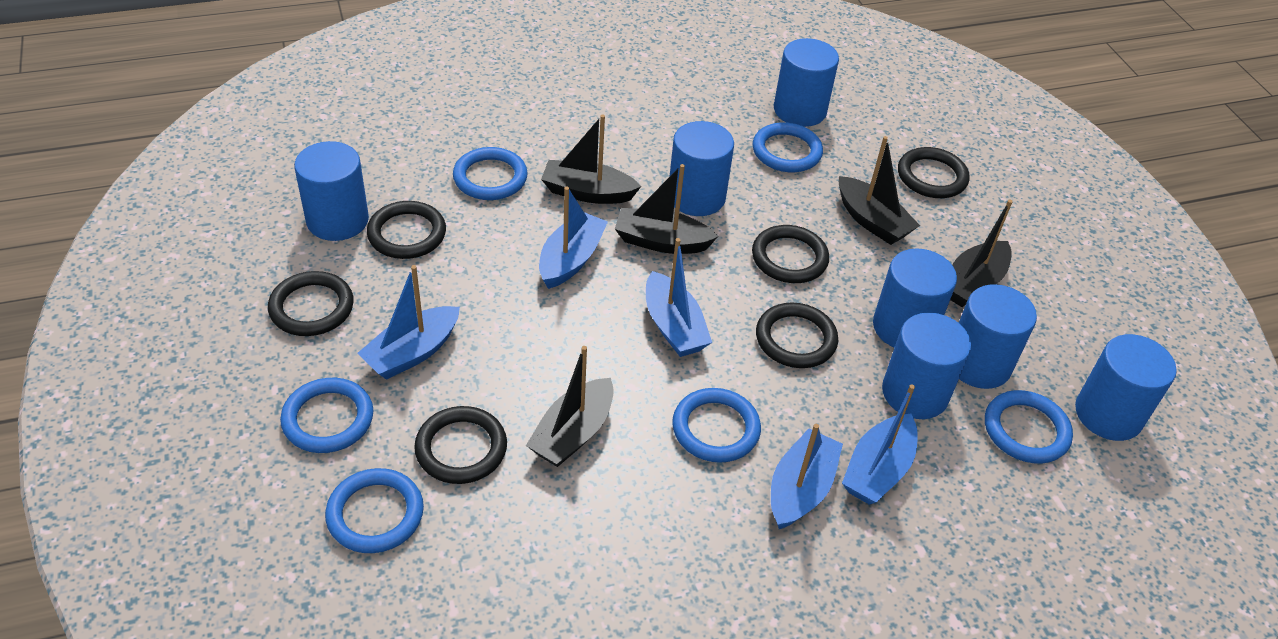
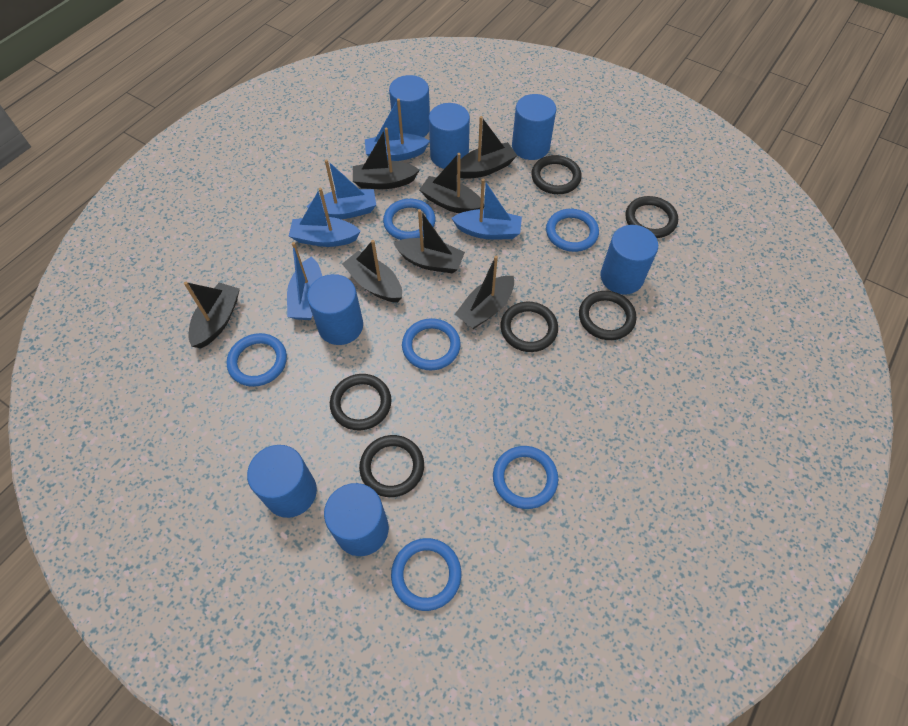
black boat: [526,346,614,467] [541,114,641,204] [615,164,718,254] [839,136,920,245] [950,200,1013,307] = 5 -> [184,282,240,348] [342,240,402,302] [353,127,419,189] [394,209,465,274] [419,153,484,213] [455,256,514,329] [460,116,517,179] = 7

